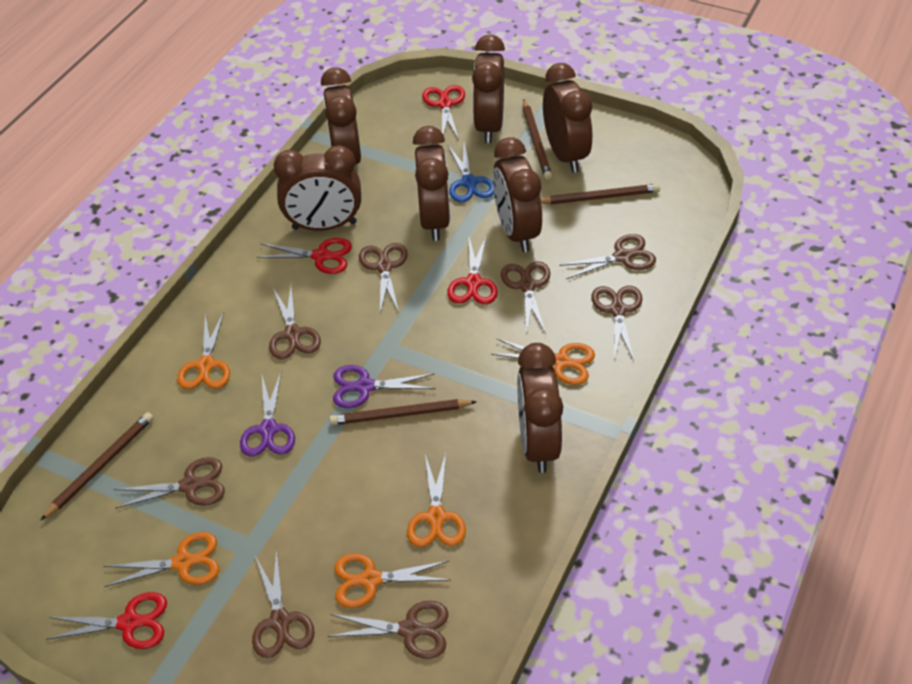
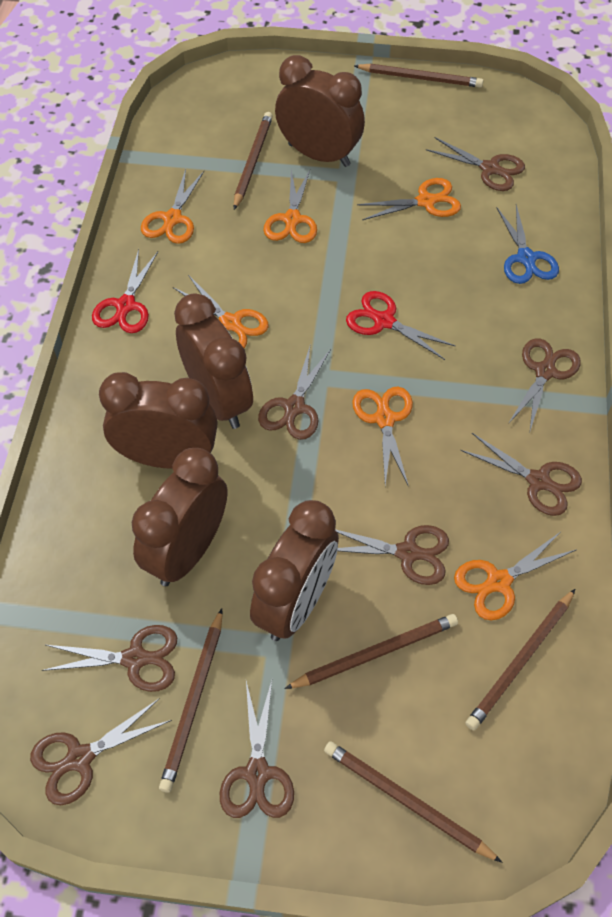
brown clock: [274,145,361,231] [321,67,361,165] [413,126,450,241] [472,34,505,143] [493,137,542,252] [517,343,563,473] [543,63,592,173] = 7 -> [99,372,218,469] [132,448,228,586] [174,293,253,429] [250,500,339,641] [275,55,365,167] = 5
brown pencil: [40,412,153,521] [329,399,477,425] [523,100,552,180] [541,184,660,204] = 4 -> [159,608,223,793] [234,112,273,210] [284,614,458,689] [324,741,502,862] [354,64,483,88] [466,589,575,731] = 6
orange scissors: [104,532,219,587] [177,312,230,389] [334,553,451,608] [407,453,466,547] [491,338,595,385] = 5 -> [141,169,204,244] [173,275,269,348] [263,170,317,243] [352,387,413,486] [357,178,461,220] [454,532,576,620] = 6
purple scissors: [240,373,295,456] [333,365,436,408] = 2 -> none = 0
red scissors: [46,592,167,649] [257,238,352,274] [422,85,465,140] [447,235,498,304] = 4 -> [92,249,158,333] [346,291,455,360] = 2

